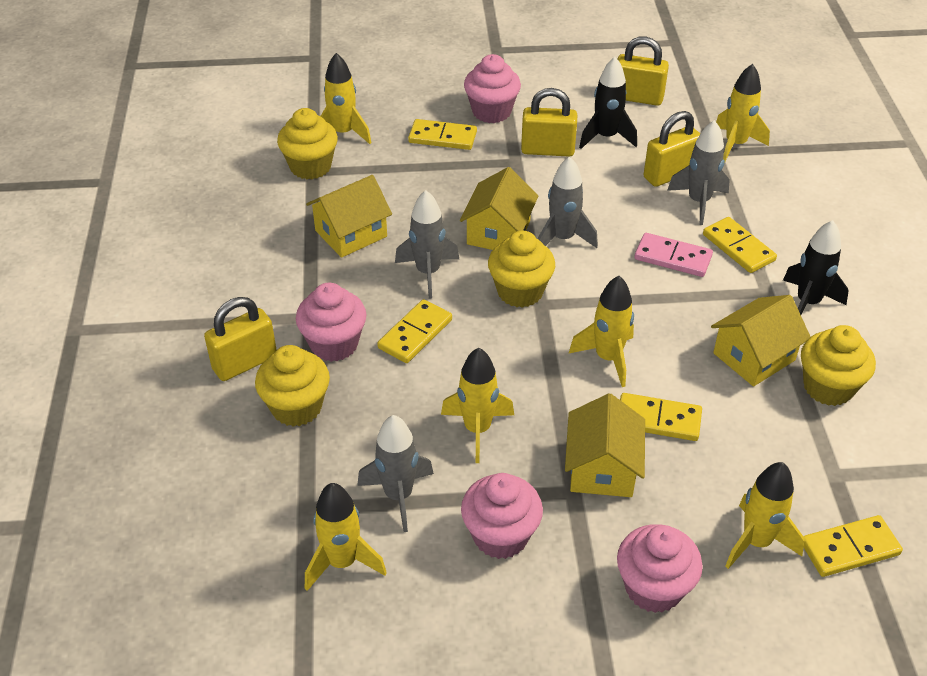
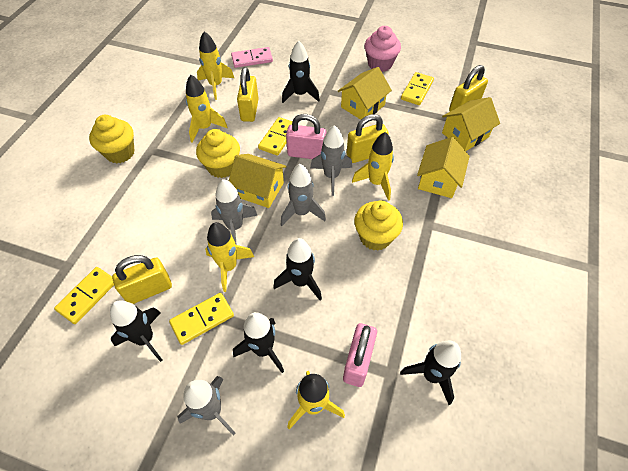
black rocket: [579,57,637,149] [783,220,849,315] = 2 -> [110,300,162,362] [233,312,284,373] [273,238,322,300] [282,41,320,103] [400,341,461,405] = 5
pink cupcake: [296,283,366,362] [461,473,543,559] [464,54,521,123] [617,524,703,613] = 4 -> [364,26,401,72] = 1
pink padlock: none = 0 -> [286,114,327,159] [343,323,377,387] = 2
yellow cupcake: [255,345,330,427] [277,108,338,179] [488,231,555,308] [801,325,876,406] = 4 -> [89,115,135,164] [196,129,240,178] [354,200,403,251] = 3
yellow domino: [377,299,452,363] [408,119,477,150] [620,393,702,441] [703,217,777,273] [803,515,903,577] = 5 -> [54,267,114,324] [169,293,234,345] [258,117,293,156] [401,72,434,105] = 4
yellow rocket: [305,483,387,591] [321,53,371,144] [441,348,514,463] [569,276,634,387] [716,64,770,161] [725,462,805,569] = 6 -> [186,75,228,143] [197,31,234,100] [205,222,254,292] [287,371,345,429] [352,132,394,201] = 5

